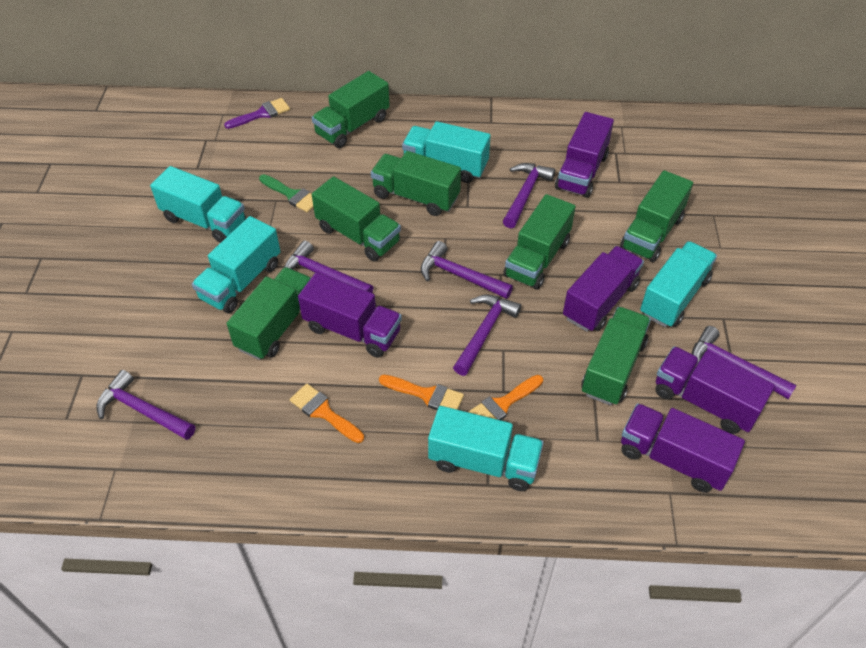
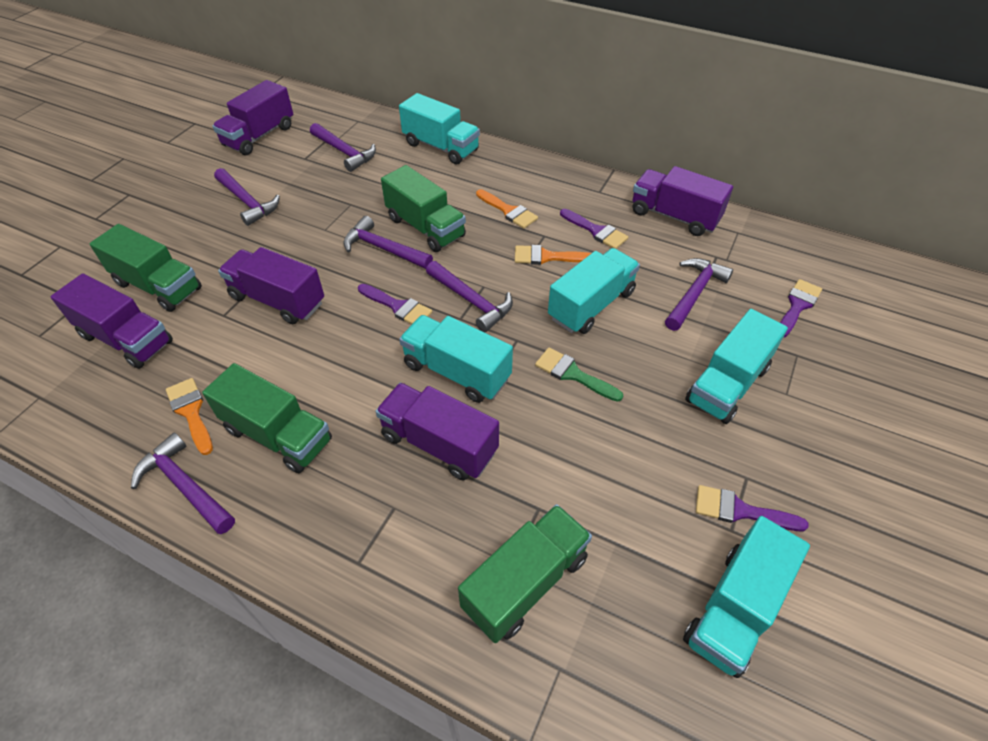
green truck: [227,267,311,360] [312,71,390,148] [312,176,401,262] [371,151,461,216] [503,194,576,290] [582,307,651,405] [620,170,693,262] = 7 -> [90,224,202,312] [202,363,332,473] [381,165,466,252] [458,504,592,643] = 4
purple brush: [224,98,290,129] = 1 -> [358,284,432,324] [560,209,628,249] [696,485,809,531] [780,279,822,337] = 4

